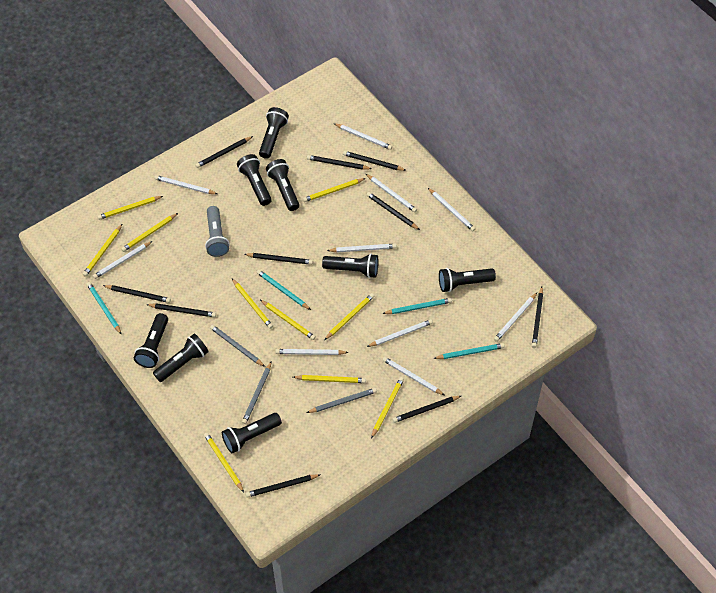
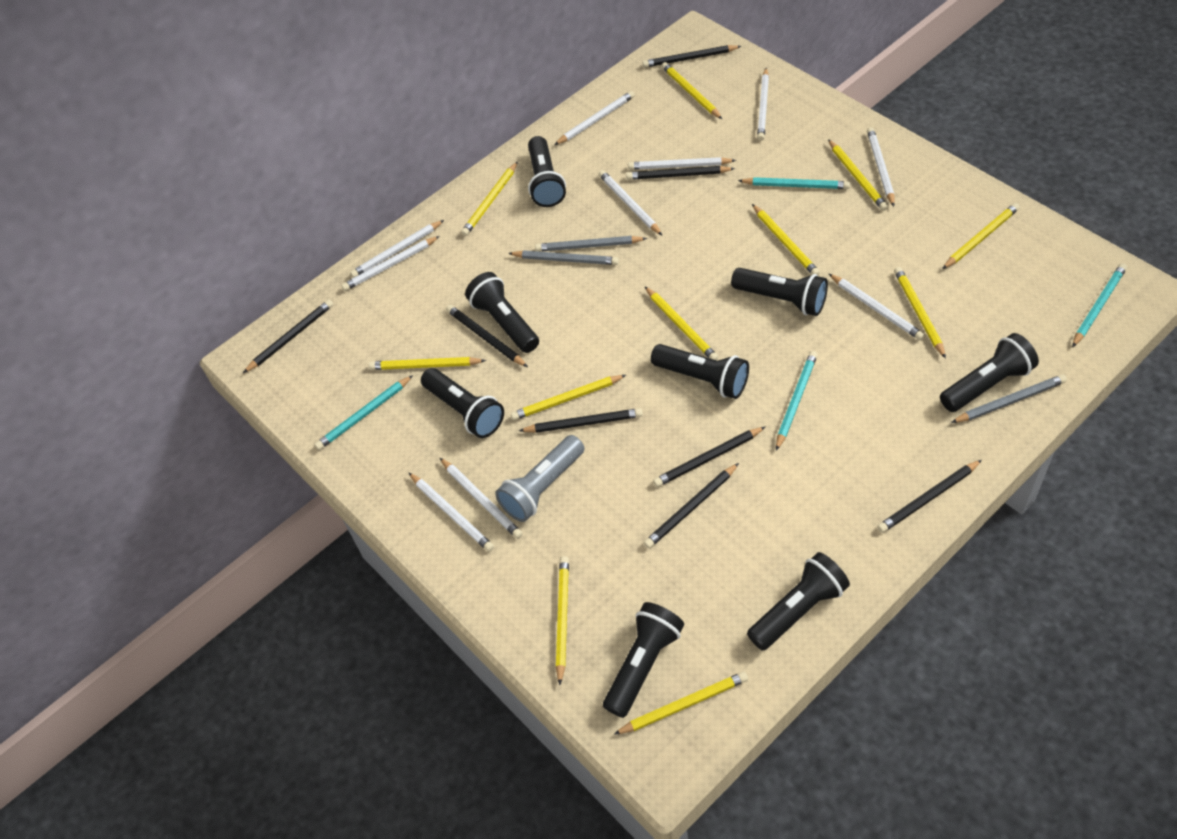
black pencil: [103,285,171,303] [146,303,216,317] [195,136,253,168] [244,253,313,265] [246,474,320,498] [307,155,372,170] [343,151,407,171] [366,192,420,230] [393,396,461,423] [532,287,543,348] = 10 -> [243,300,333,373] [446,305,528,367] [519,408,643,433] [626,166,735,180] [642,45,741,68] [644,463,739,548] [653,427,765,487] [877,460,982,533] = 8
yellow pencil: [83,224,122,277] [97,196,163,220] [121,213,178,252] [204,433,244,492] [232,279,273,329] [260,300,316,340] [293,375,366,383] [303,178,366,202] [324,293,374,340] [371,377,404,439] = 10 -> [369,357,486,370] [461,161,518,236] [511,375,626,420] [556,556,569,685] [614,672,748,735] [645,287,718,360] [661,62,722,119] [752,204,820,275] [828,139,888,211] [894,267,946,359] [942,203,1020,269] = 11

